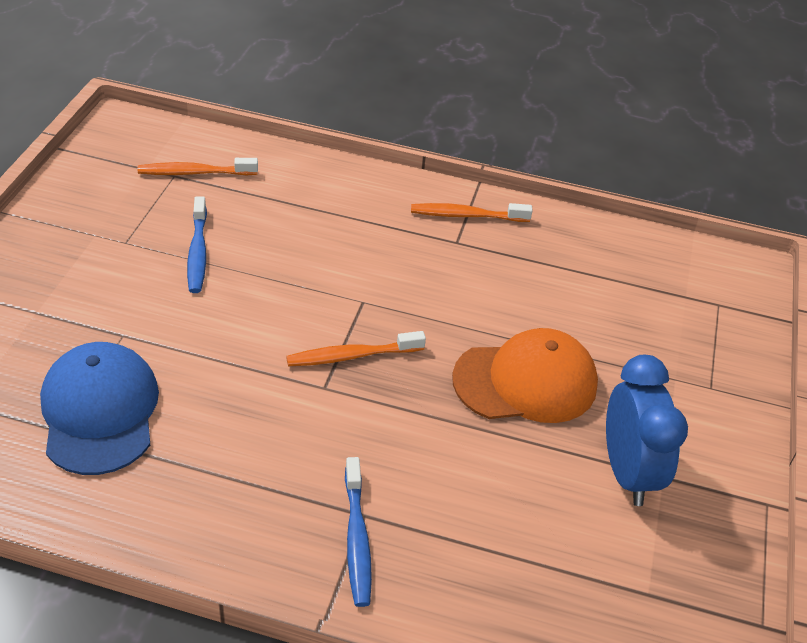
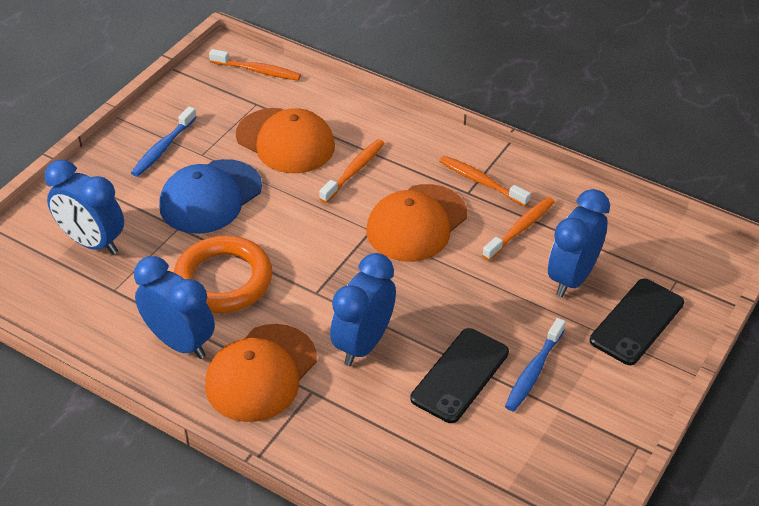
black phone: none = 0 -> [410,328,509,423] [590,278,684,365] = 2
blue clock: [606,355,688,506] = 1 -> [45,160,124,254] [134,256,215,359] [330,253,396,366] [548,189,610,297] = 4
orange cap: [452,328,598,423] = 1 -> [205,324,317,422] [236,108,335,173] [366,184,467,262] = 3
orange ring: none = 0 -> [174,235,272,313] = 1
orange toothbrush: [138,158,258,175] [286,331,426,366] [411,203,533,222] = 3 -> [209,49,301,80] [319,139,385,203] [439,156,531,207] [482,197,555,261] = 4

